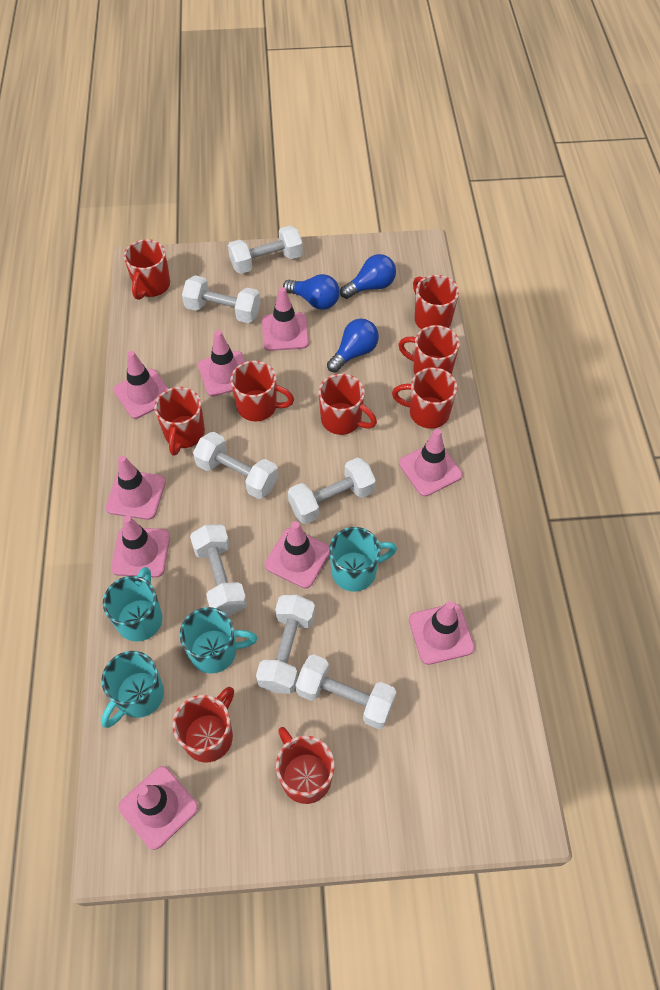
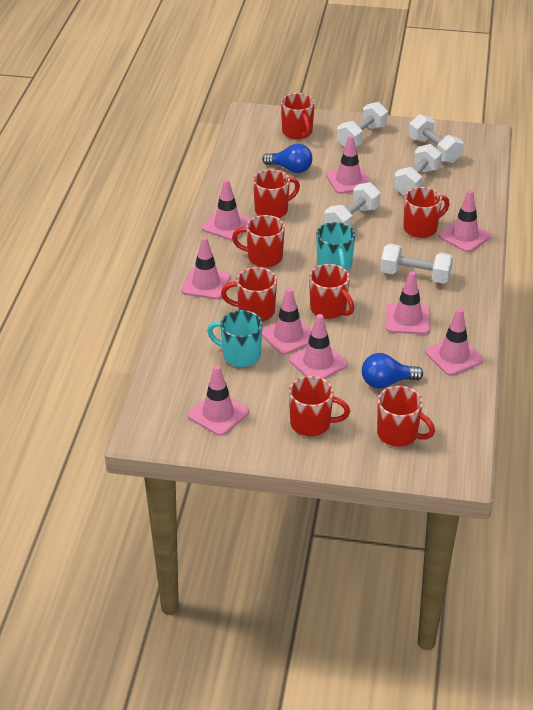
blue light bulb: [283,274,340,310] [327,319,379,373] [340,254,396,299] = 3 -> [262,144,312,173] [362,353,423,389] = 2
red mug: [124,239,170,300] [154,387,205,456] [173,687,234,762] [230,361,294,421] [276,727,334,804] [319,374,377,435] [392,367,457,429] [398,325,460,375] [413,275,459,330] = 9 -> [221,267,277,321] [232,215,285,267] [253,169,300,218] [281,93,315,139] [289,376,350,436] [309,264,354,319] [377,386,435,447] [404,187,450,238] = 8
turquoise mug: [101,651,164,728] [103,567,162,642] [179,607,257,673] [329,527,397,591] = 4 -> [207,310,263,367] [316,222,355,271] = 2
white dumbbell: [182,275,260,323] [190,525,247,616] [193,432,278,499] [228,226,303,274] [256,595,315,694] [288,457,376,524] [295,654,396,729] = 7 -> [324,182,381,227] [337,102,388,147] [380,244,453,283] [394,144,442,196] [409,114,463,163] = 5

